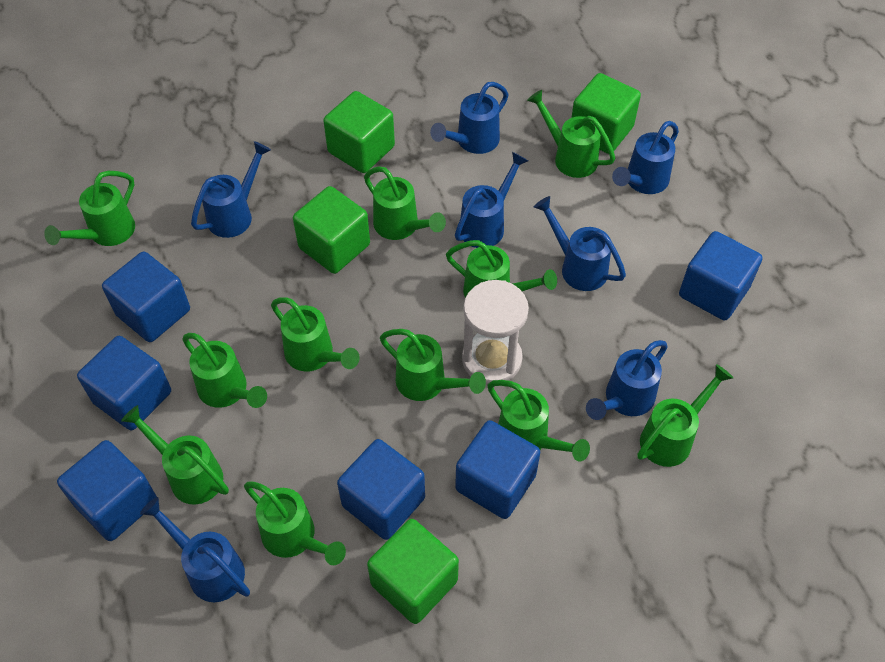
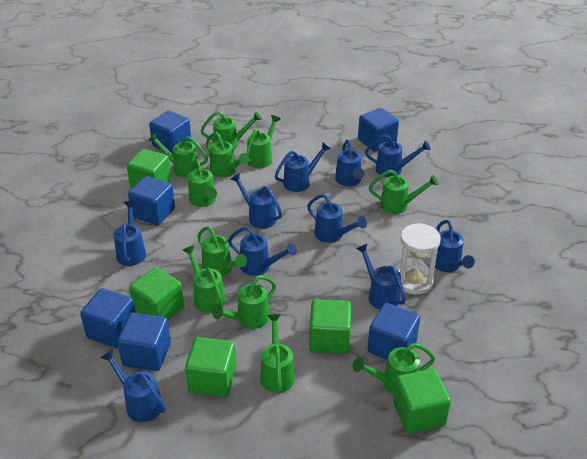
blue watering can: [140,497,250,602] [191,141,271,238] [430,82,509,154] [455,152,528,248] [534,196,626,291] [586,340,668,420] [612,121,679,194] = 7 -> [101,349,166,422] [114,201,146,266] [228,227,296,276] [230,173,282,229] [275,142,330,192] [307,194,367,243] [335,140,364,186] [356,243,406,310] [365,135,431,177] [435,220,475,272] = 10
green cube: [293,186,370,274] [323,91,395,173] [367,519,459,624] [571,73,641,154] = 4 -> [127,149,171,189] [129,267,184,320] [185,337,236,397] [309,299,351,354] [393,369,451,434] = 5

